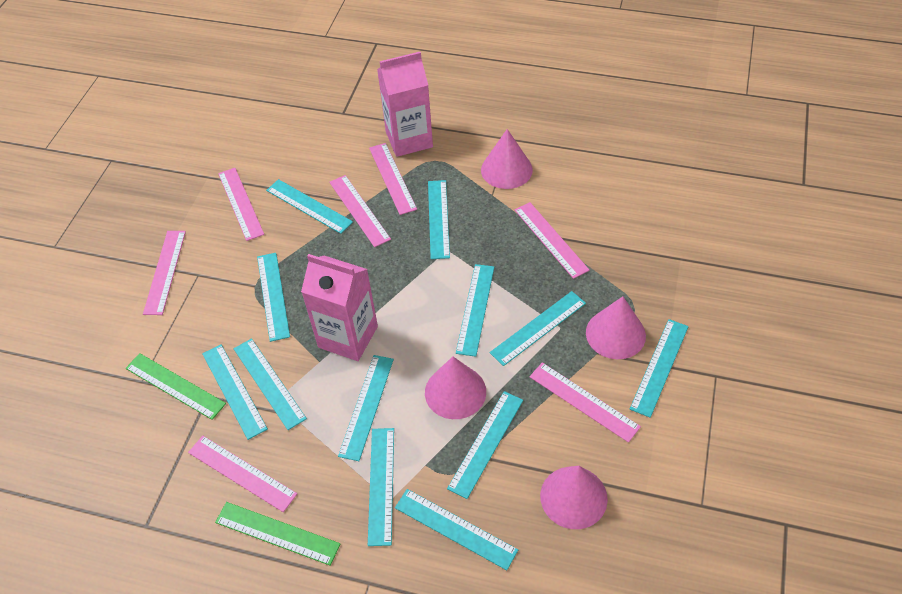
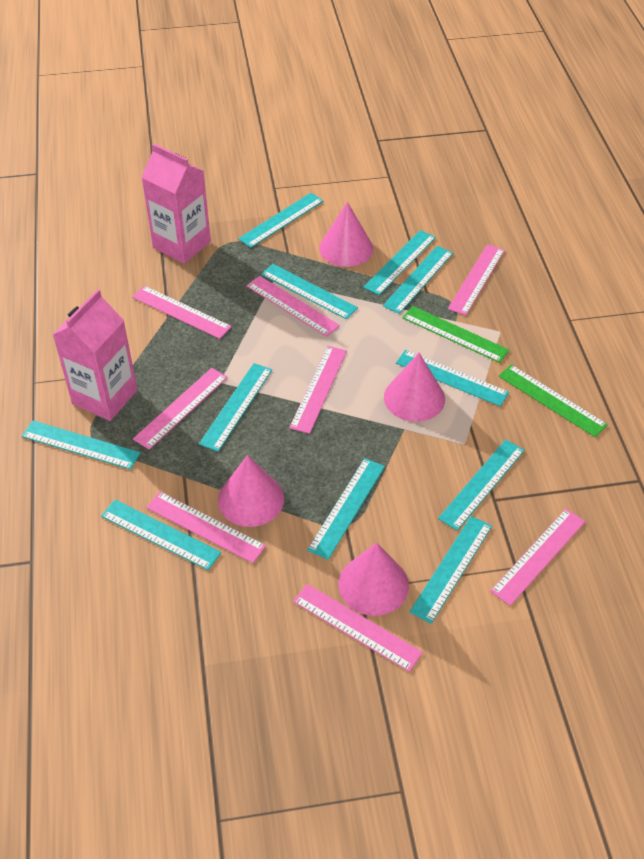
pink ruler: [143,231,186,315] [188,436,297,512] [218,168,264,241] [329,175,391,247] [369,143,417,215] [515,202,590,279] [530,362,641,443] = 7 -> [132,286,232,339] [133,368,228,450] [146,491,266,563] [246,276,340,337] [289,346,347,434] [293,584,423,672] [448,244,505,315] [490,509,585,606] = 8
turquoise ruler: [202,345,268,440] [234,338,307,430] [257,253,290,342] [266,179,353,234] [338,355,394,461] [368,428,394,546] [395,489,518,570] [428,180,450,259] [447,391,523,499] [456,264,494,357] [490,291,586,366] [630,319,689,418] = 12 -> [22,421,140,470] [101,500,221,570] [199,363,272,452] [238,193,323,248] [261,264,358,319] [307,458,385,560] [363,230,436,295] [383,246,453,314] [396,350,509,406] [409,516,492,624] [438,439,524,531] = 11

